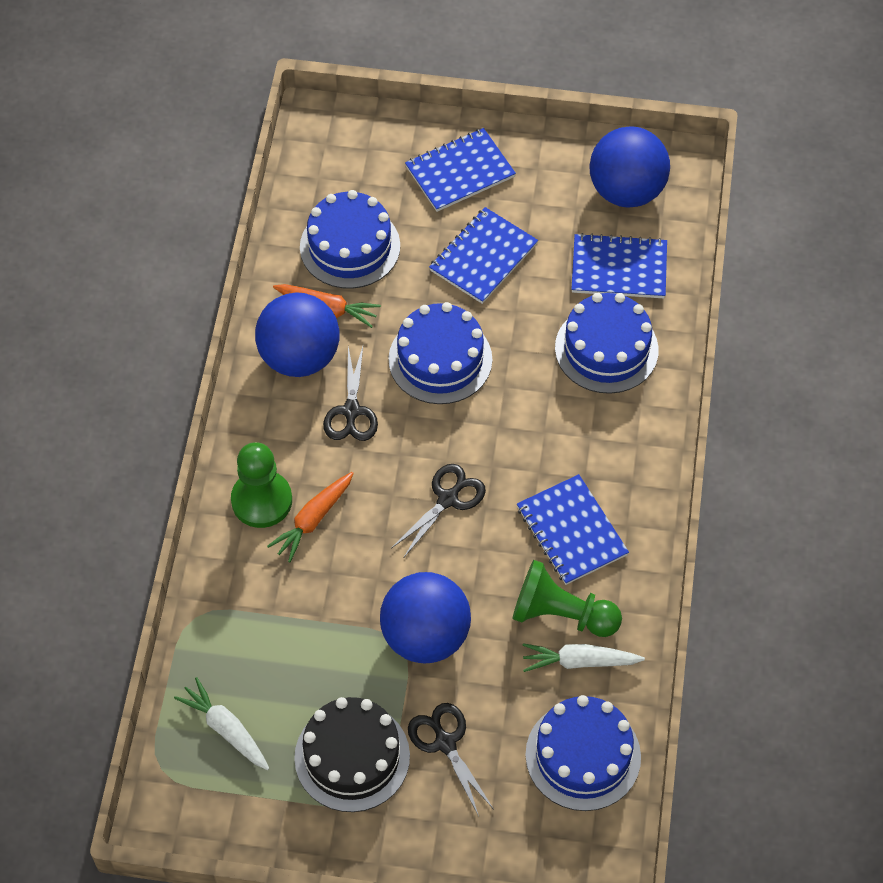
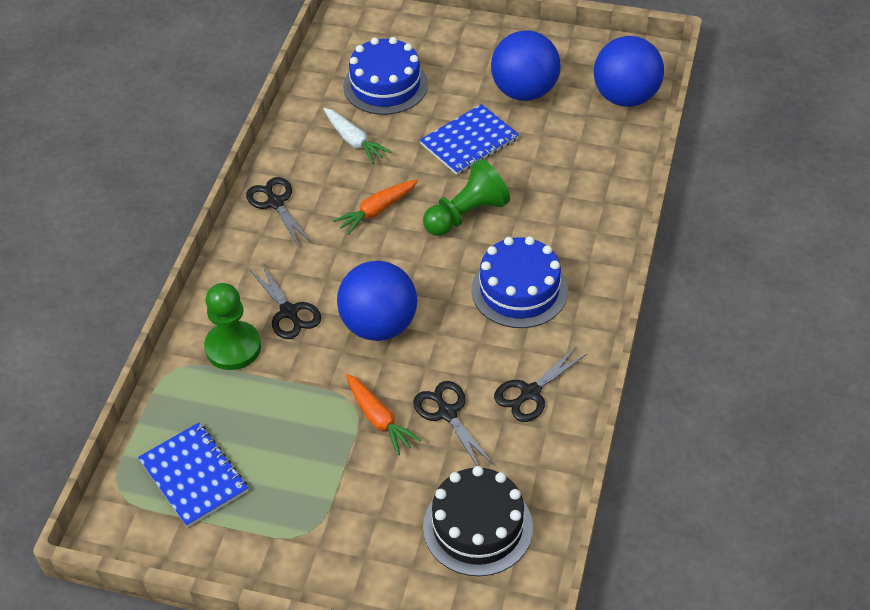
black scissors: [323,346,378,441] [392,464,486,557] [408,703,493,816] = 3 -> [246,177,311,247] [249,263,321,339] [413,381,493,466] [494,346,588,422] = 4
blue cake: [300,190,400,289] [388,302,492,404] [525,695,641,811] [555,293,659,394] = 4 -> [343,37,428,115] [471,236,568,328] = 2
blue notebook: [405,128,516,212] [429,207,538,304] [517,474,629,585] [571,233,667,298] = 4 -> [138,422,248,528] [420,104,519,175] = 2
white carrot: [174,677,269,770] [522,643,645,672] = 2 -> [323,108,391,164] = 1

